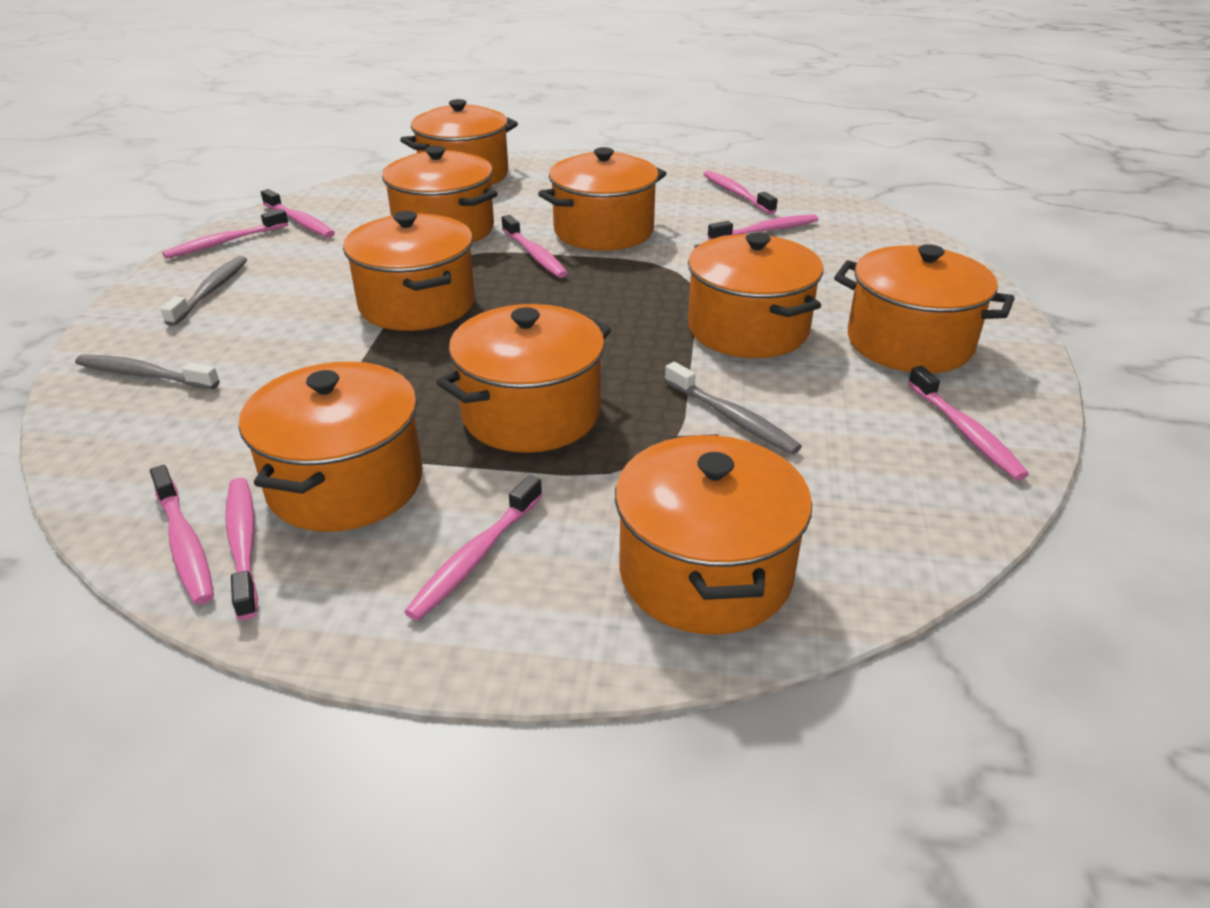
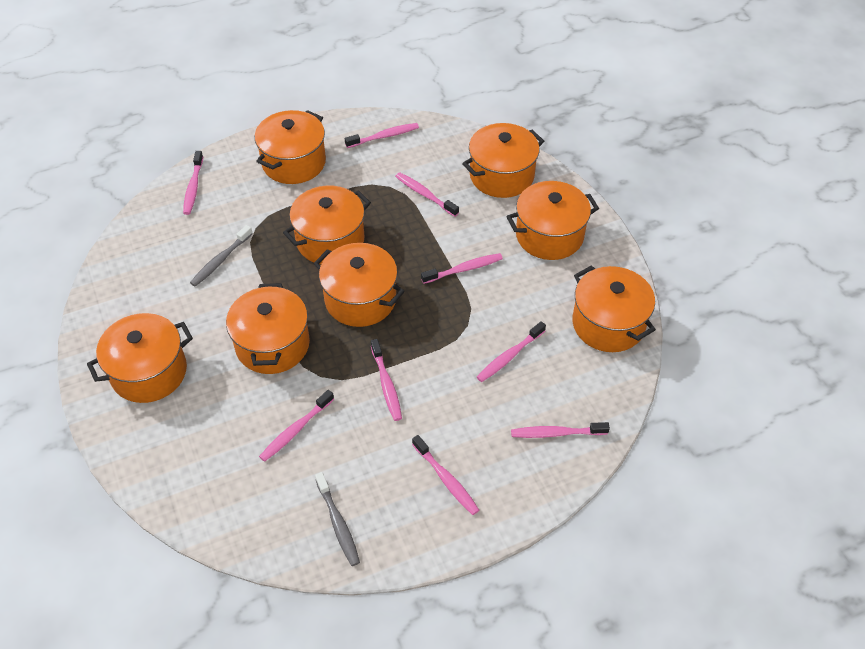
grey toothbrush: [75,354,220,389] [161,256,247,326] [664,362,802,454] = 3 -> [190,225,253,286] [315,472,360,566] = 2
orange pot: [239,362,423,532] [343,211,475,331] [382,146,498,243] [400,99,518,185] [436,304,611,453] [538,147,666,251] [615,434,812,635] [688,232,823,358] [834,244,1015,373] = 9 -> [87,313,193,403] [226,283,310,374] [255,110,326,184] [283,186,371,264] [314,243,405,327] [462,123,544,198] [506,181,599,260] [572,265,656,352] = 8

